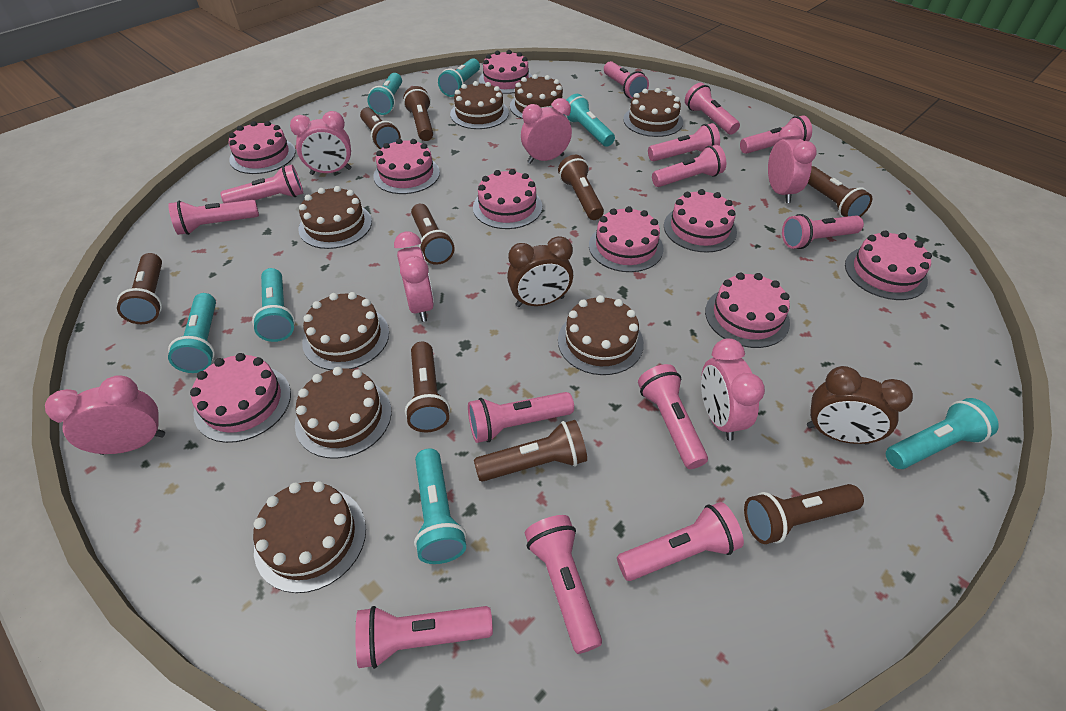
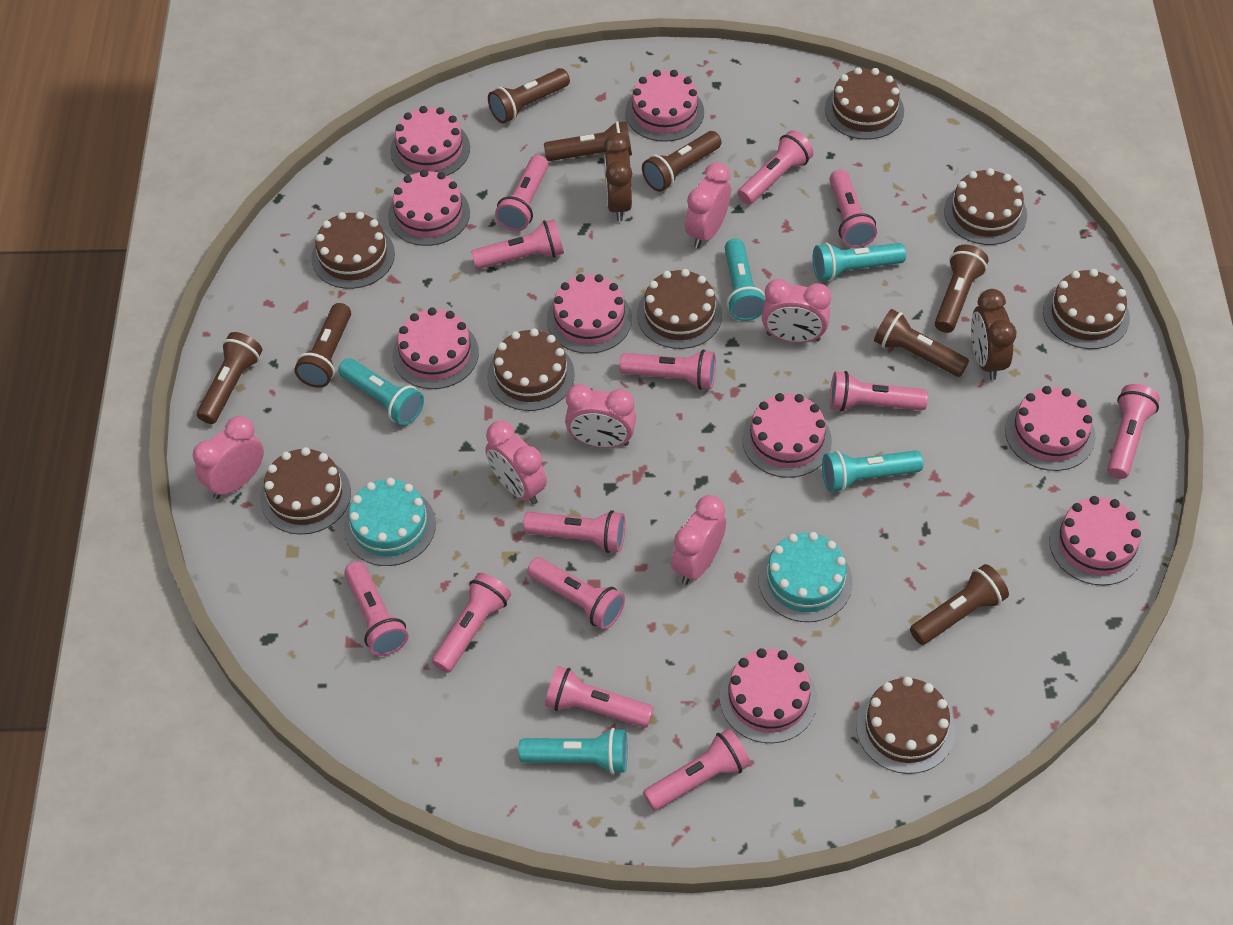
brown flashlight: [117,253,162,324] [360,108,401,149] [403,86,433,141] [405,342,450,432] [411,204,455,265] [474,420,587,482] [558,155,604,220] [744,484,864,544] [808,166,872,217] = 9 -> [197,332,262,424] [294,303,351,388] [488,68,570,124] [544,121,632,161] [642,131,721,192] [874,309,969,377] [910,564,1009,645] [935,244,989,333] = 8
turquoise cake: none = 0 -> [344,478,436,566] [759,532,853,622] = 2
turquoise flashlight: [168,293,216,373] [252,268,295,342] [367,73,402,115] [414,449,466,564] [438,58,480,97] [565,94,615,147] [886,398,999,469] = 7 -> [338,358,424,425] [518,728,628,774] [725,238,766,321] [813,243,906,281] [822,450,923,492] = 5

